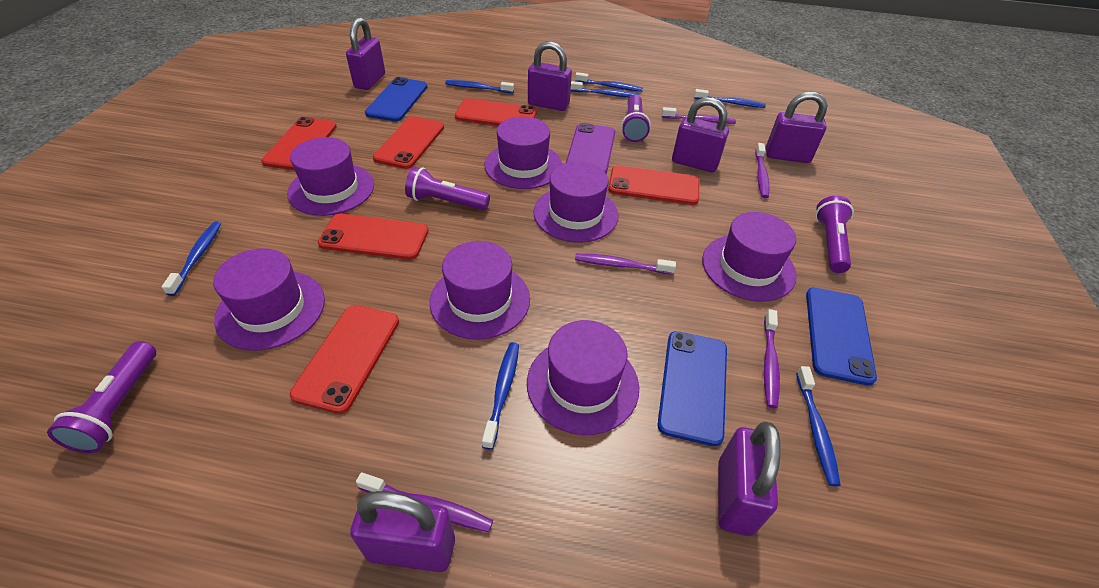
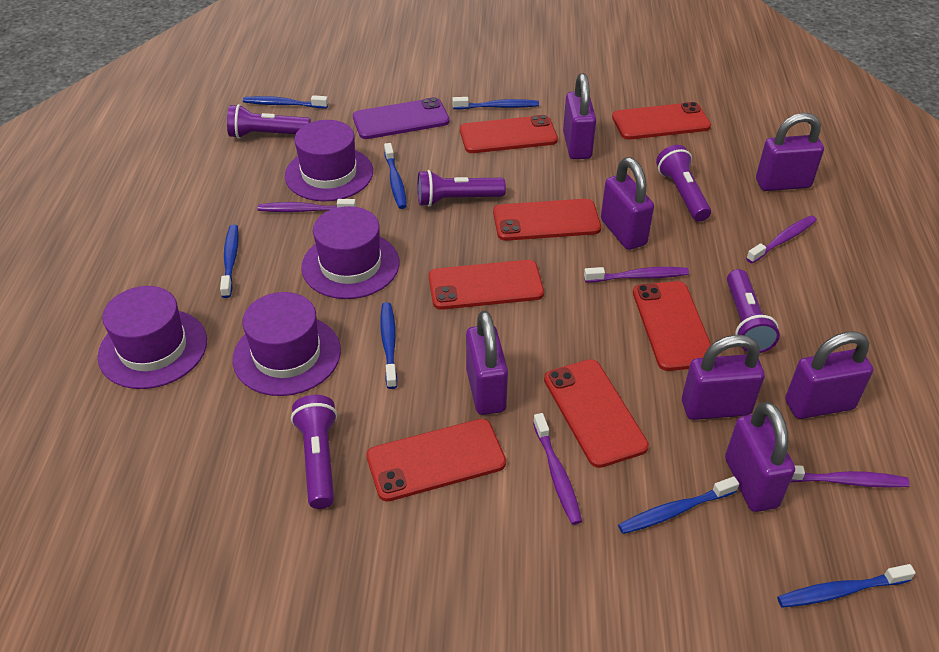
blue phone: [365,77,427,121] [658,331,727,446] [806,288,877,386] = 3 -> none = 0
purple flashlight: [47,341,156,453] [405,167,490,211] [621,95,651,142] [815,196,854,273] = 4 -> [227,104,311,138] [291,395,337,509] [417,170,506,207] [656,145,711,222] [727,269,780,353] = 5
purple hat: [213,248,325,351] [287,137,374,216] [430,241,530,340] [485,117,562,189] [527,320,639,435] [533,162,618,243] [702,212,797,302] = 7 -> [98,286,207,389] [233,292,341,396] [285,120,373,201] [301,206,399,299] = 4
purple padlock: [346,17,385,90] [350,491,455,572] [528,41,572,111] [672,97,729,172] [718,422,781,536] [766,91,828,163] = 6 -> [466,311,508,415] [563,73,596,159] [601,157,654,250] [682,335,765,420] [725,402,795,512] [756,113,824,191] [785,331,873,419] = 7
red phone: [261,117,337,170] [290,305,399,414] [318,214,429,260] [373,116,444,169] [455,98,537,126] [608,165,699,205] = 6 -> [366,419,506,502] [429,260,544,310] [460,115,558,153] [493,199,601,241] [544,359,649,468] [612,102,711,140] [633,281,711,371] = 7

